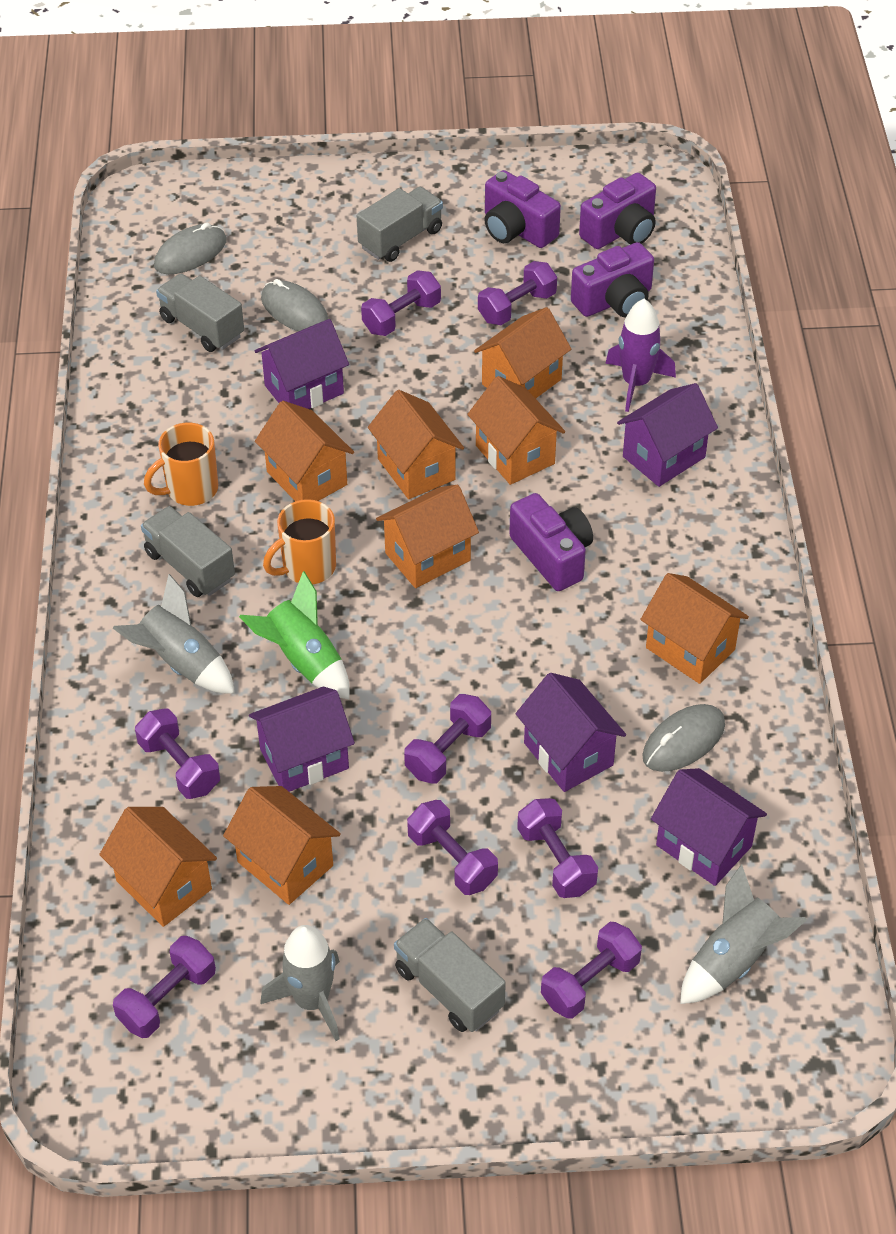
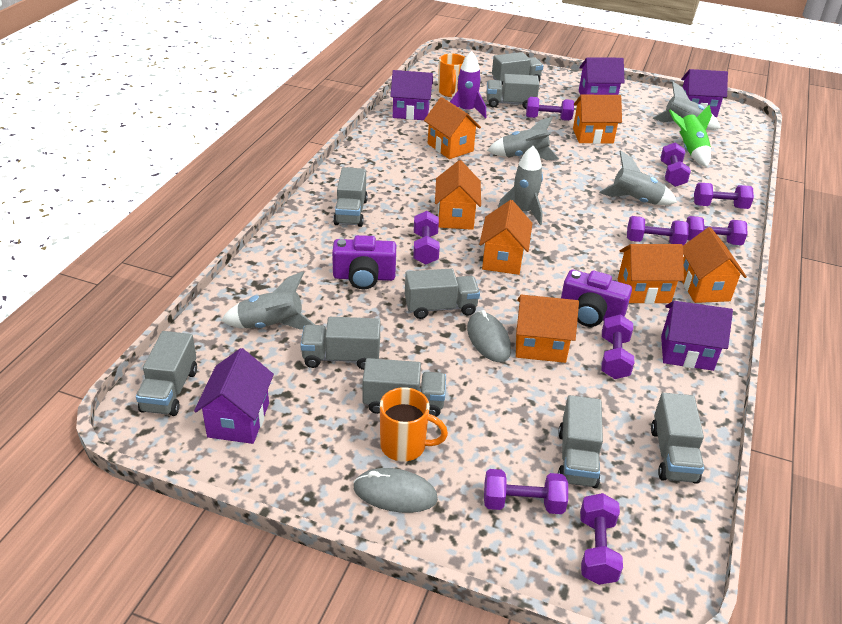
grey mouse: [154,223,227,274] [261,279,328,331] [642,704,725,772] = 3 -> [353,468,438,513] [467,310,511,362] = 2
grey rocket: [113,574,235,694] [261,925,340,1041] [680,864,807,1004] = 3 -> [221,271,315,330] [487,117,559,161] [498,146,543,225] [599,150,677,205] [653,81,721,130] = 5
grey truck: [141,506,235,597] [156,274,244,352] [357,187,443,262] [394,918,506,1032] = 4 -> [136,331,197,416] [300,317,380,370] [333,167,368,227] [362,358,446,417] [405,268,480,319] [486,74,539,109] [492,52,543,85] [558,395,603,488] [651,393,704,484] = 9
orange house: [99,807,217,927] [223,786,341,905] [255,401,354,501] [368,390,464,499] [376,484,479,588] [467,376,565,485] [474,307,571,399] [640,573,749,684] = 8 -> [424,97,481,159] [435,160,481,230] [479,200,533,275] [516,294,579,363] [573,95,622,144] [618,244,684,304] [682,227,747,303] = 7
purple camera: [484,170,561,248] [509,493,593,591] [571,242,654,317] [579,173,656,249] = 4 -> [332,235,396,289] [561,270,632,327] = 2
purple dumbbell: [113,936,216,1038] [135,709,220,799] [361,270,441,336] [404,694,491,784] [407,800,498,895] [478,261,557,325] [517,798,598,898] [541,922,642,1019] = 8 -> [413,211,440,265] [484,469,568,514] [526,97,574,121] [580,493,623,585] [601,314,634,379] [627,216,689,245] [660,142,691,187] [686,216,747,245] [694,182,754,209] = 9

